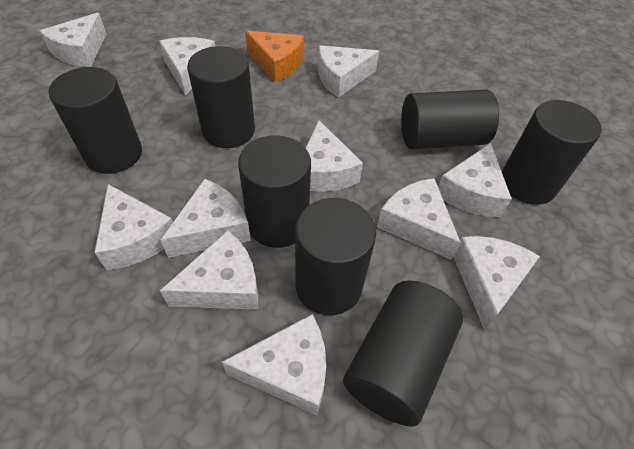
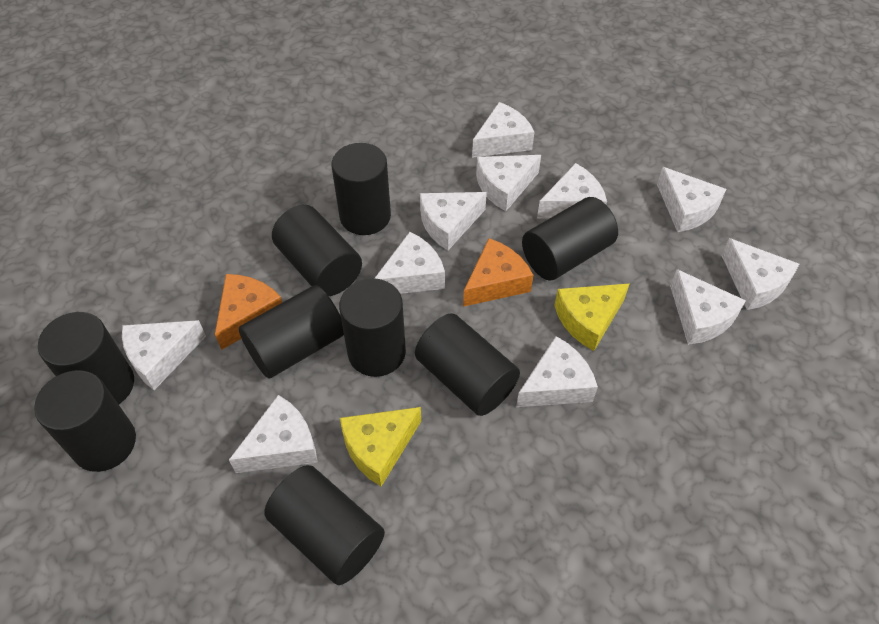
black cylinder: [49,67,142,174] [187,46,255,148] [238,136,311,248] [295,198,376,315] [343,281,463,427] [401,89,499,149] [502,100,602,205] = 7 -> [34,370,136,472] [38,312,134,404] [239,285,344,378] [264,465,385,585] [272,205,362,296] [332,143,391,235] [339,278,406,377] [415,313,520,416] [522,197,618,281] = 9
orange cheese: [245,31,304,82] = 1 -> [215,274,282,350] [463,238,533,307] = 2
yellow cheese: none = 0 -> [340,407,421,486] [554,283,630,351] = 2

